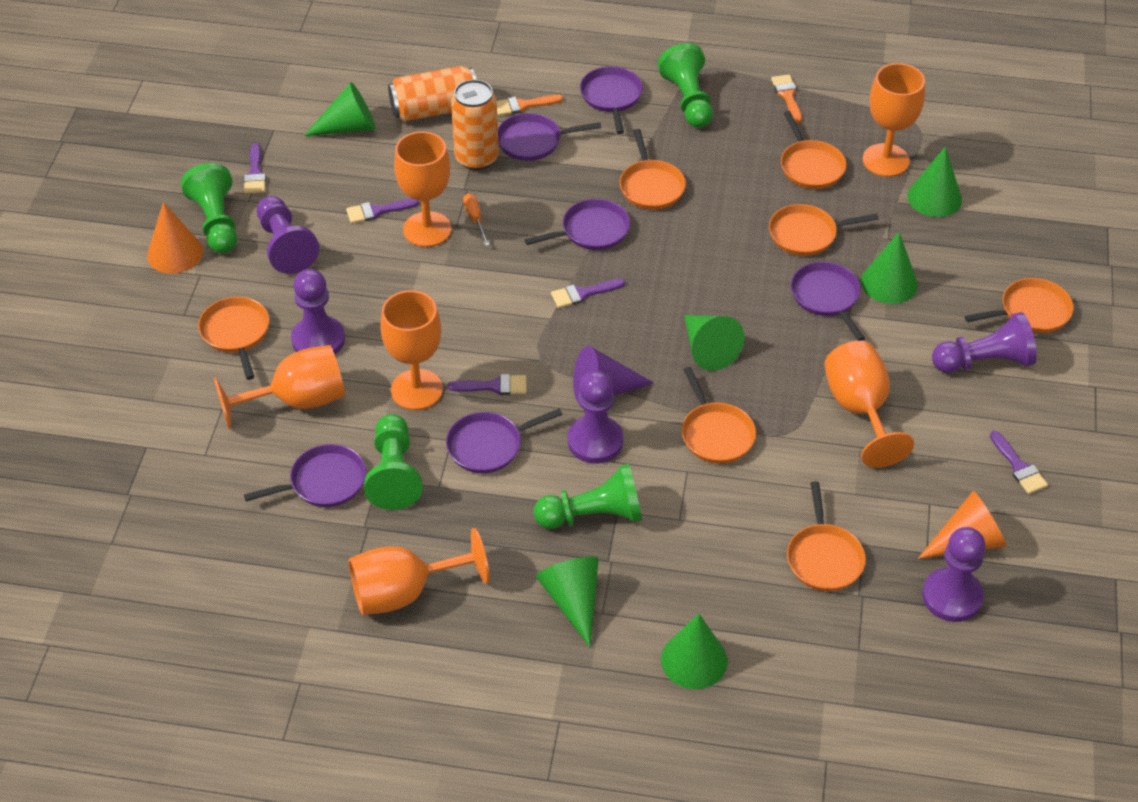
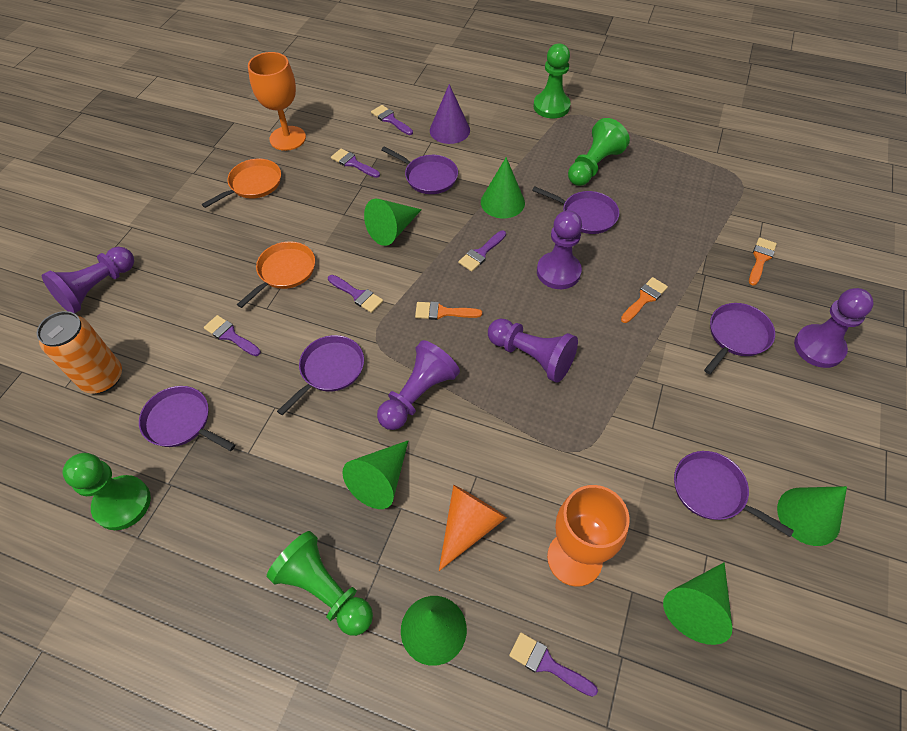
orange brush: [497,95,563,116] [771,75,802,123] = 2 -> [415,301,482,320] [621,277,668,323] [749,237,777,286] = 3
orange can: [388,66,477,121] [451,79,499,170] = 2 -> [36,311,122,393] = 1
orange cone: [147,202,203,274] [918,491,1006,559] = 2 -> [439,485,507,571] = 1
orange goblet: [214,345,345,429] [348,528,489,615] [380,290,443,410] [394,131,452,247] [824,341,914,468] [863,63,925,177] = 6 -> [248,52,306,151] [547,485,630,587] = 2
orange pan: [198,297,269,380] [620,129,686,210] [682,367,756,464] [769,204,879,256] [781,111,846,189] [787,481,866,591] [965,278,1074,333] = 7 -> [202,159,281,208] [237,241,315,308] = 2
orange screwdriver: [463,193,490,246] = 1 -> none = 0
purple brush: [244,143,266,194] [346,198,419,224] [448,374,527,395] [551,279,625,308] [990,431,1048,494] = 5 -> [204,315,261,356] [328,275,383,313] [331,149,380,178] [371,105,413,135] [458,231,506,272] [509,633,598,697] = 6

